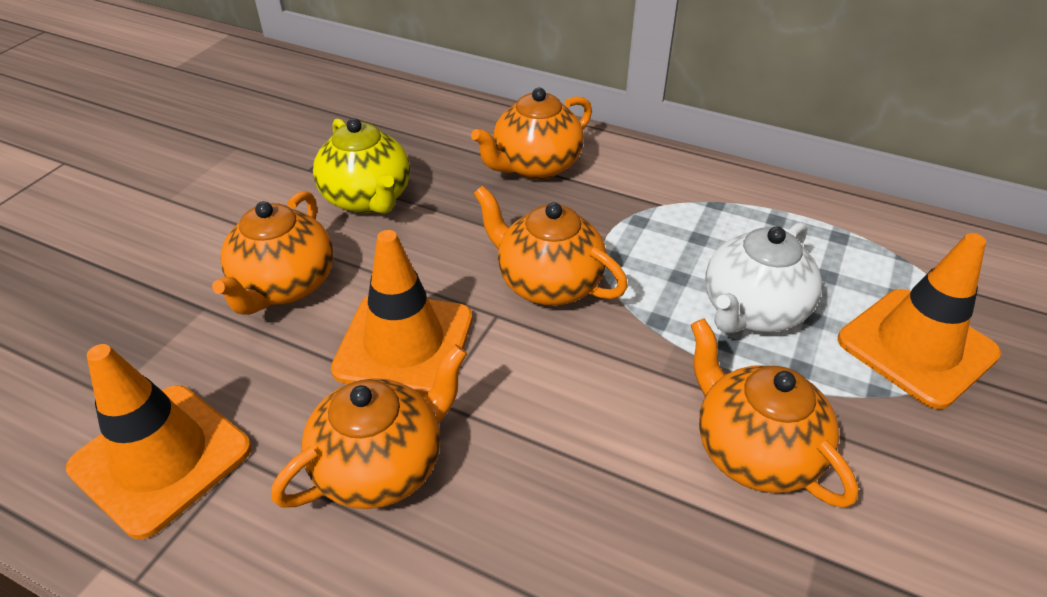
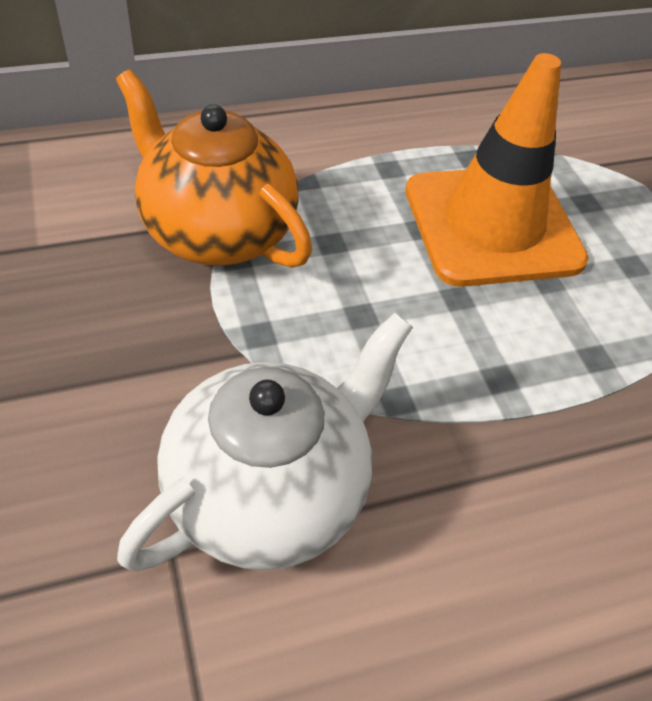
orange teapot: [212,191,334,315] [271,344,467,509] [471,87,592,180] [473,186,628,306] [691,319,858,508] = 5 -> [116,70,312,268] = 1
orange traffic cone: [66,344,251,539] [331,230,472,396] [838,233,1001,409] = 3 -> [405,53,589,287] = 1
yellow teapot: [313,118,410,214] = 1 -> none = 0

